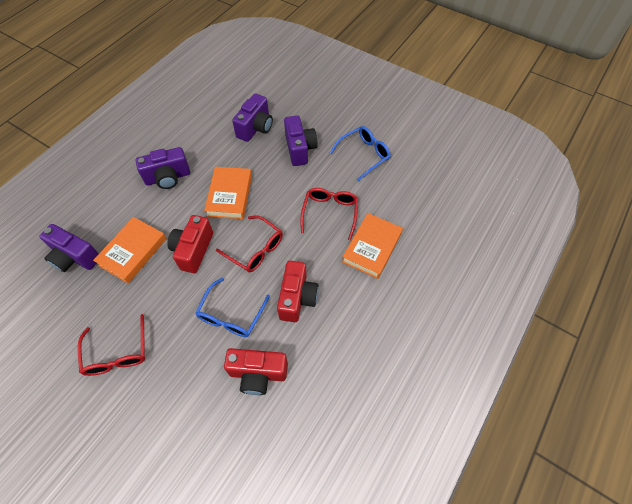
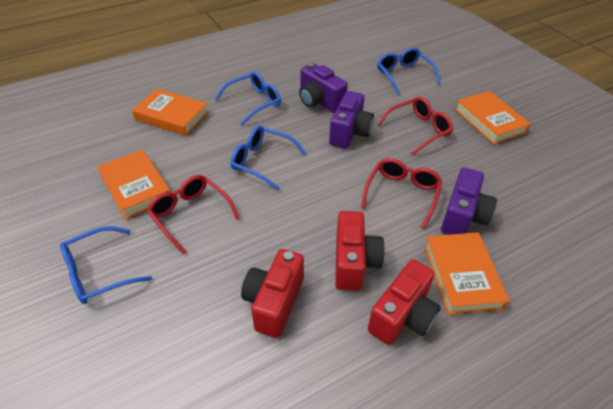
blue glasses: [195,278,270,337] [330,126,391,181] = 2 -> [60,226,152,304] [215,71,281,126] [230,126,307,191] [377,47,440,95] = 4
orange book: [93,217,167,283] [204,167,252,219] [342,213,403,279] = 3 -> [97,150,170,220] [132,89,209,136] [424,232,510,315] [455,91,531,145] = 4
purple camera: [39,224,99,272] [136,147,190,189] [232,93,273,142] [284,115,318,166] = 4 -> [299,63,348,113] [329,91,374,149] [441,167,497,235] = 3

